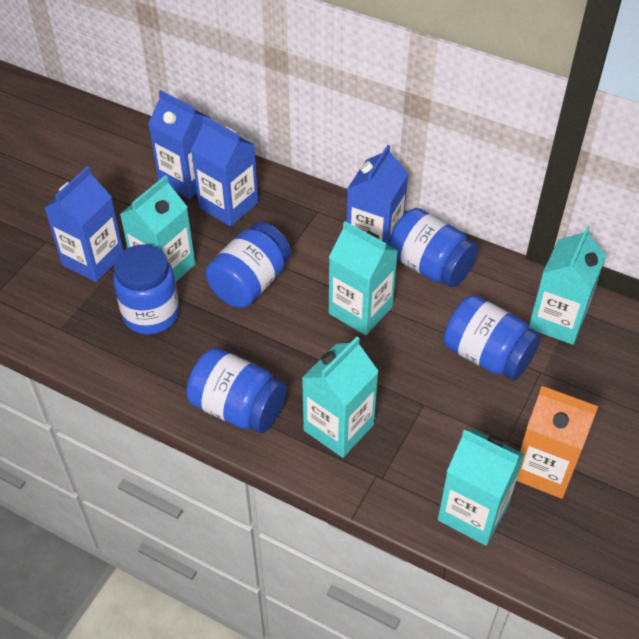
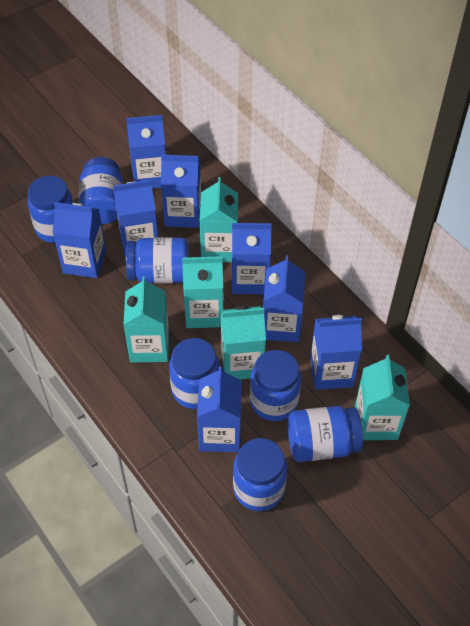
blue carton: [45,166,124,282] [148,90,210,199] [191,116,258,227] [347,145,409,245] = 4 -> [53,202,106,278] [113,180,158,257] [126,115,166,189] [161,155,201,228] [197,366,242,452] [232,223,272,294] [263,256,305,342] [310,315,362,390] = 8
blue jar: [113,244,179,335] [186,348,287,433] [205,222,291,308] [388,208,478,287] [443,295,541,380] = 5 -> [28,176,74,243] [78,157,123,224] [126,237,189,283] [169,338,219,409] [233,438,287,511] [250,350,301,421] [288,406,363,462] = 7
orange carton: [516,386,598,499] = 1 -> none = 0

